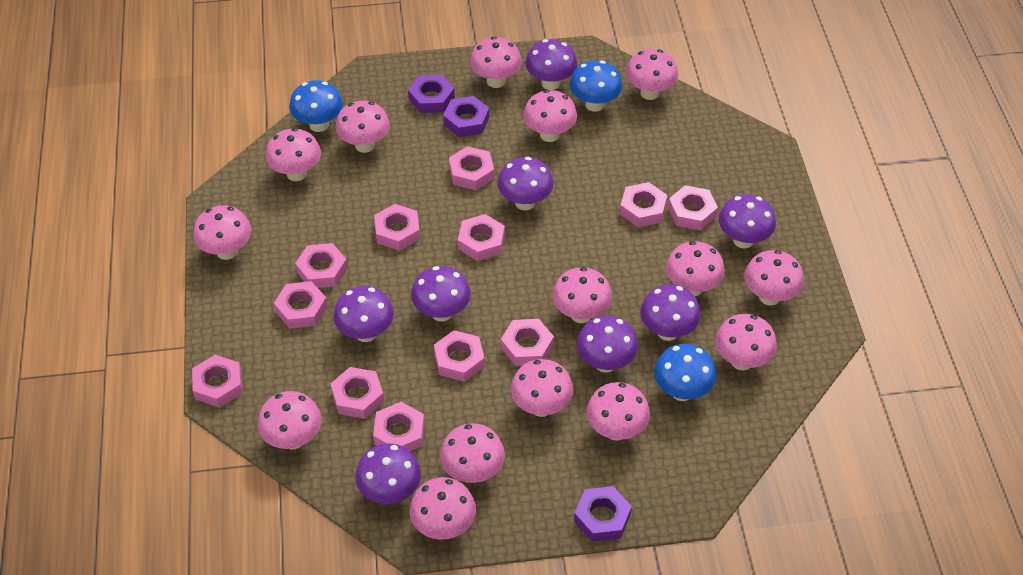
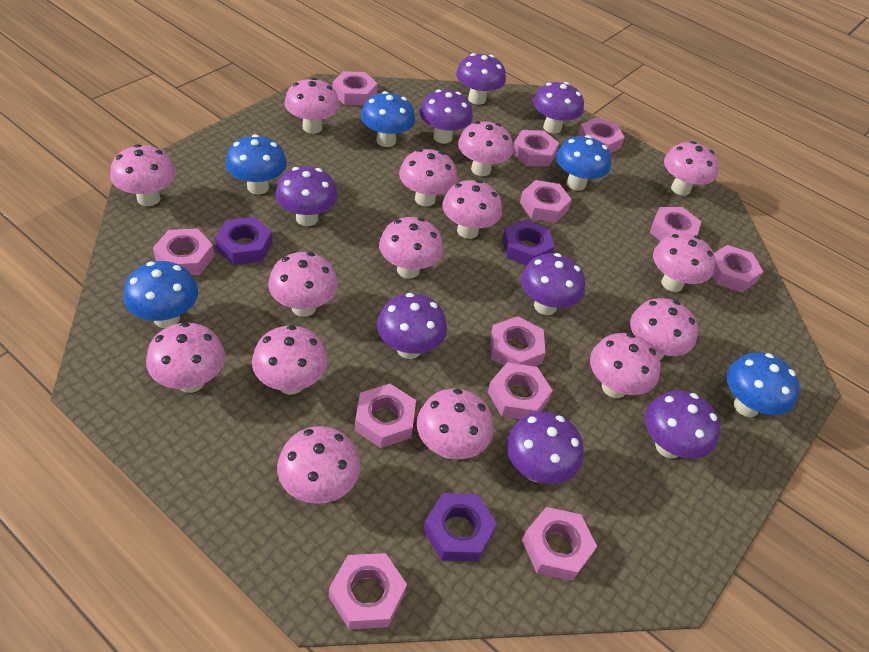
blue mushroom: [289,80,343,132] [570,60,623,112] [654,344,716,401] = 3 -> [124,261,198,328] [225,134,287,194] [361,91,415,147] [556,135,611,191] [727,353,800,417] = 5

